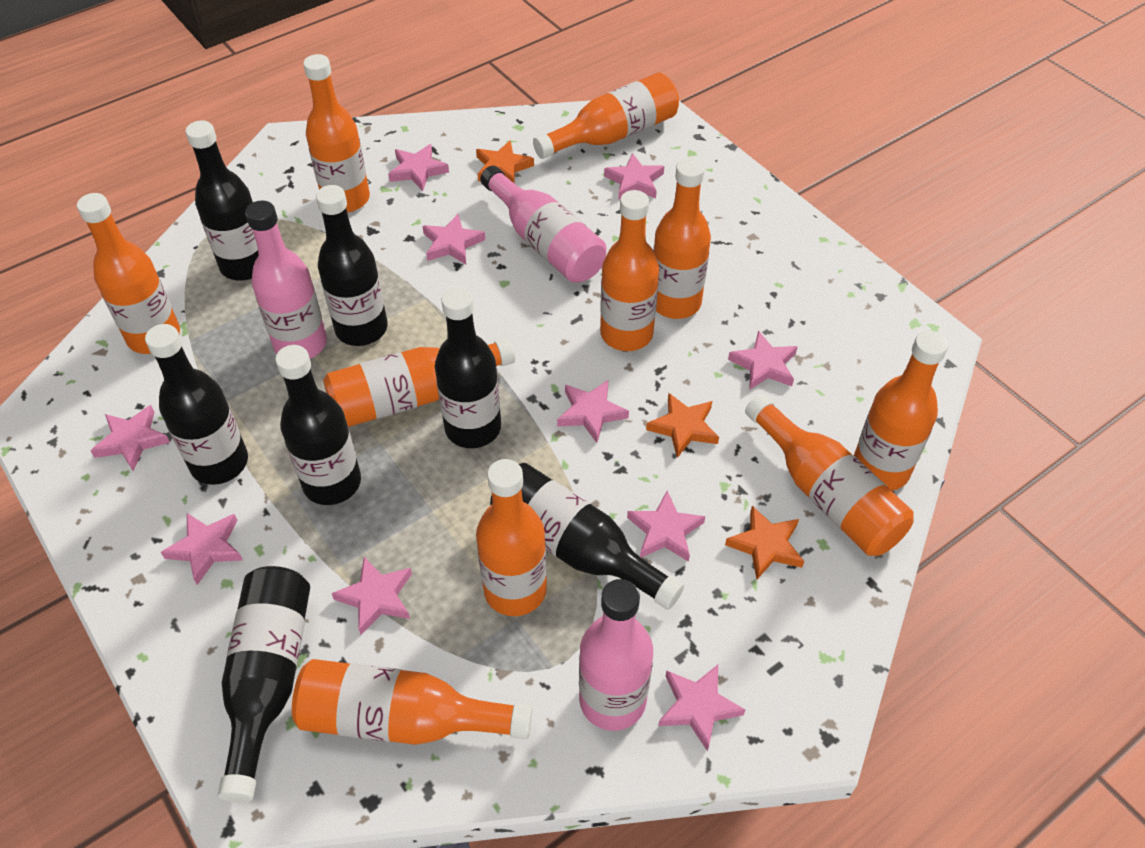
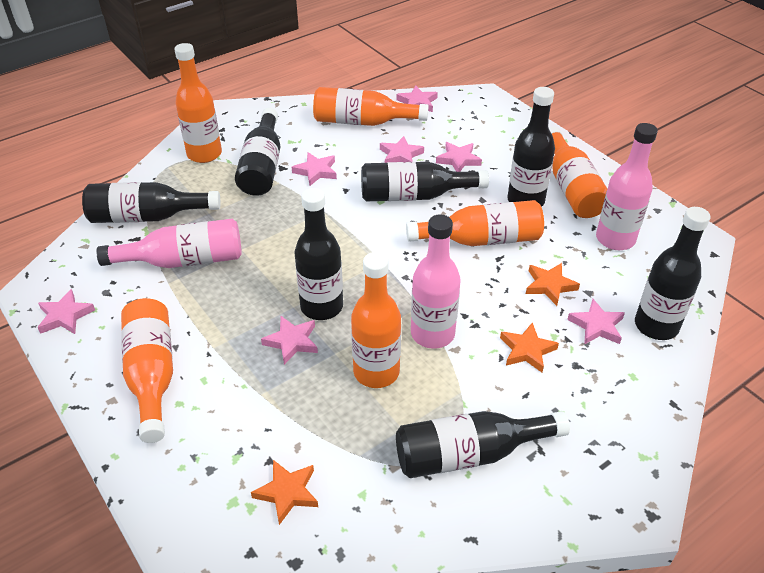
orange bottle: [77,193,180,354] [292,659,533,745] [303,54,370,213] [323,338,515,427] [476,459,547,616] [533,73,679,159] [600,190,659,351] [653,158,711,319] [745,394,914,556] [854,330,948,491] = 10 -> [121,298,173,443] [174,43,222,163] [313,87,429,126] [351,252,401,388] [406,200,544,246] [549,126,607,218] = 6
pink star: [90,405,170,471] [161,513,243,585] [332,557,412,635] [388,144,449,191] [422,214,485,265] [557,380,629,443] [604,153,664,200] [627,490,705,562] [658,665,745,751] [728,331,798,390] = 10 -> [38,289,95,334] [261,316,318,365] [292,152,337,186] [380,136,424,163] [397,85,438,112] [436,142,482,172] [567,299,625,345] = 7

